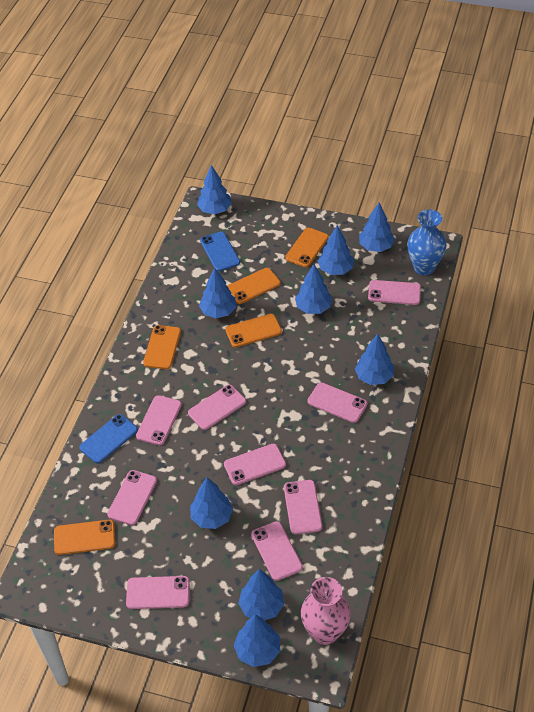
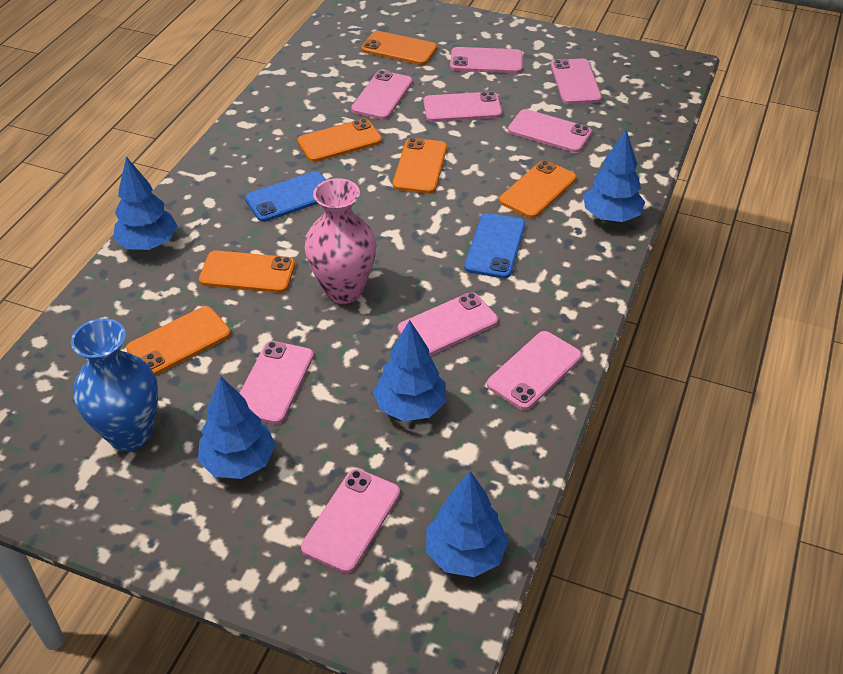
blue tree: [190,477,233,529] [197,165,232,214] [199,267,236,318] [234,615,280,667] [238,569,284,620] [295,264,332,314] [318,225,354,275] [355,334,394,385] [359,202,395,252] = 9 -> [113,156,178,250] [198,376,275,479] [373,320,446,421] [426,471,509,577] [583,130,645,222] = 5
orange phone: [54,520,115,555] [143,325,181,369] [225,314,282,347] [227,268,281,304] [285,228,329,267] = 5 -> [126,306,231,375] [199,250,295,293] [297,118,382,162] [361,31,437,65] [393,138,447,193] [499,160,576,218] = 6

